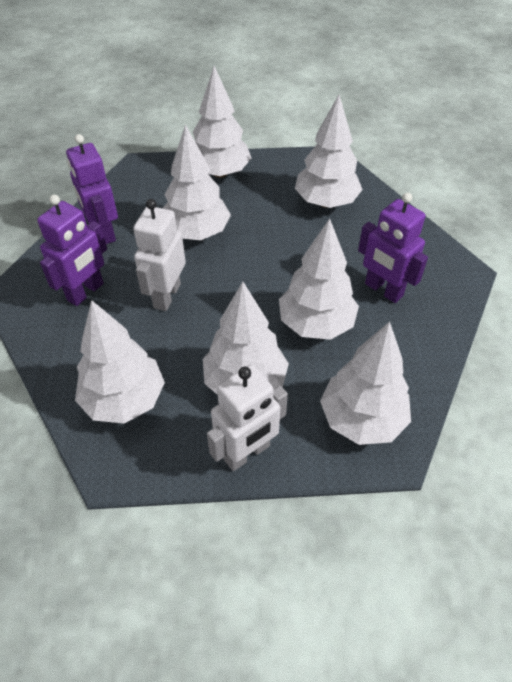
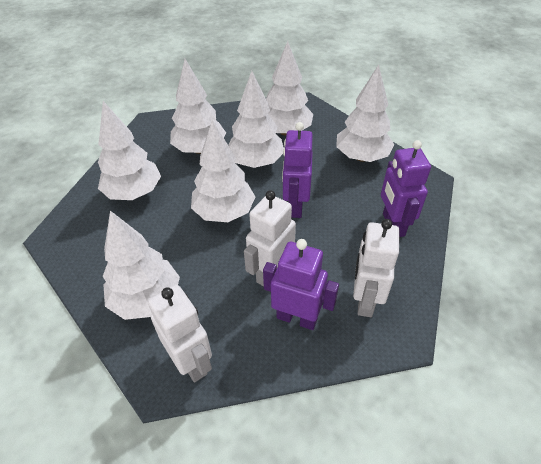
white robot: [133,199,186,311] [207,365,288,471] = 2 -> [148,285,212,382] [244,190,296,286] [353,219,400,317] = 3

